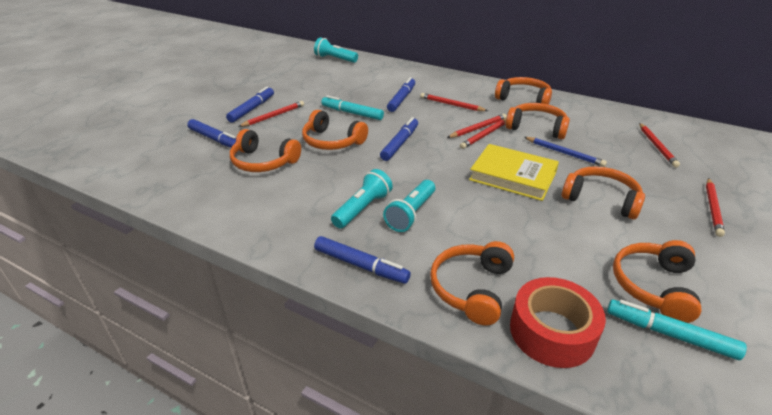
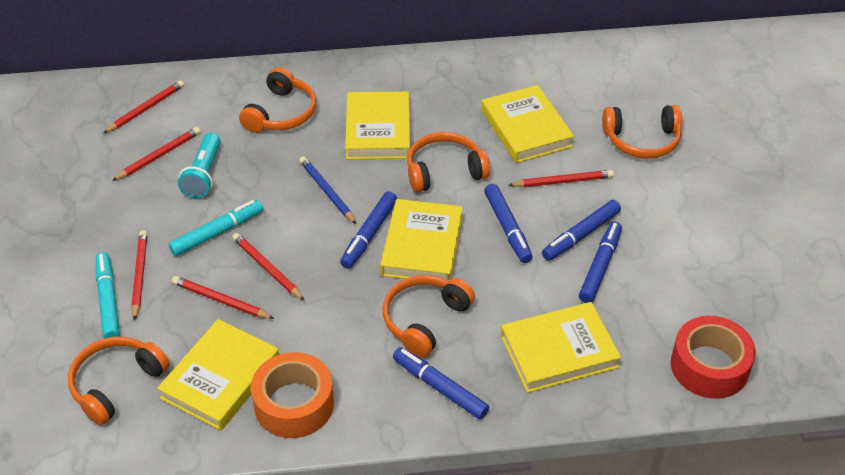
orange headphones: [230,129,301,172] [302,110,368,150] [430,241,514,325] [495,77,552,105] [506,103,570,139] [562,166,645,220] [613,240,702,323] = 7 -> [68,337,170,425] [239,67,316,133] [383,275,475,358] [407,132,490,192] [602,105,682,159] = 5
orange tape: none = 0 -> [251,352,334,438] = 1
turquoise flashlight: [314,38,358,63] [331,169,393,229] [383,180,435,232] = 3 -> [178,133,221,198] = 1
yellow book: [469,144,559,201] = 1 -> [157,319,279,431] [345,91,410,159] [380,199,463,281] [482,85,574,163] [501,302,621,393] = 5

